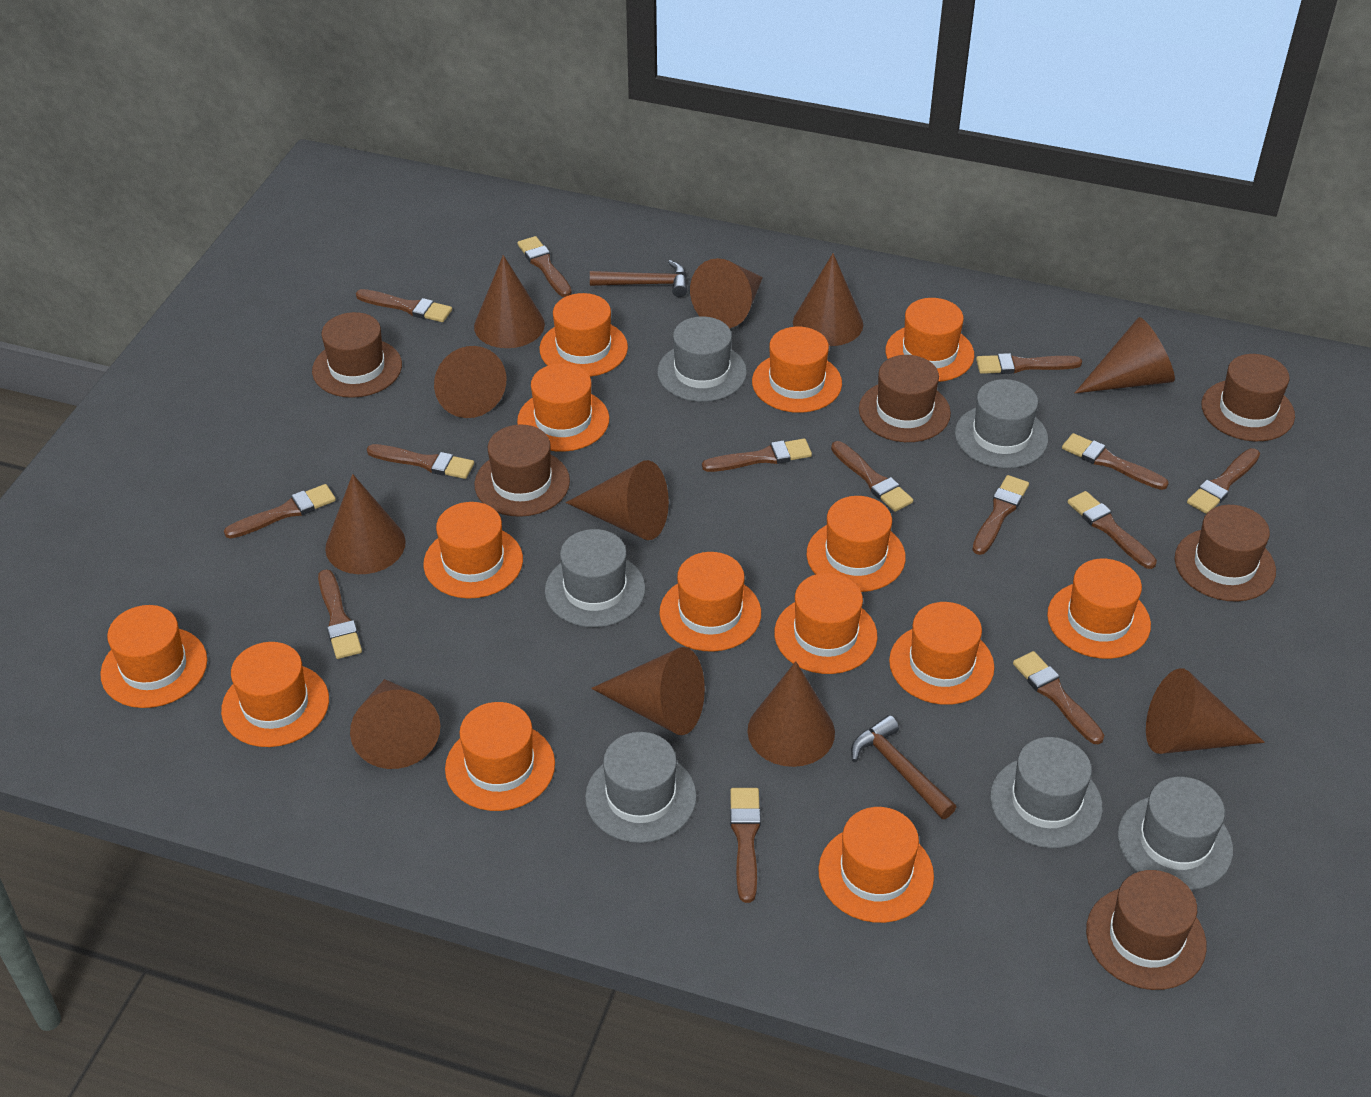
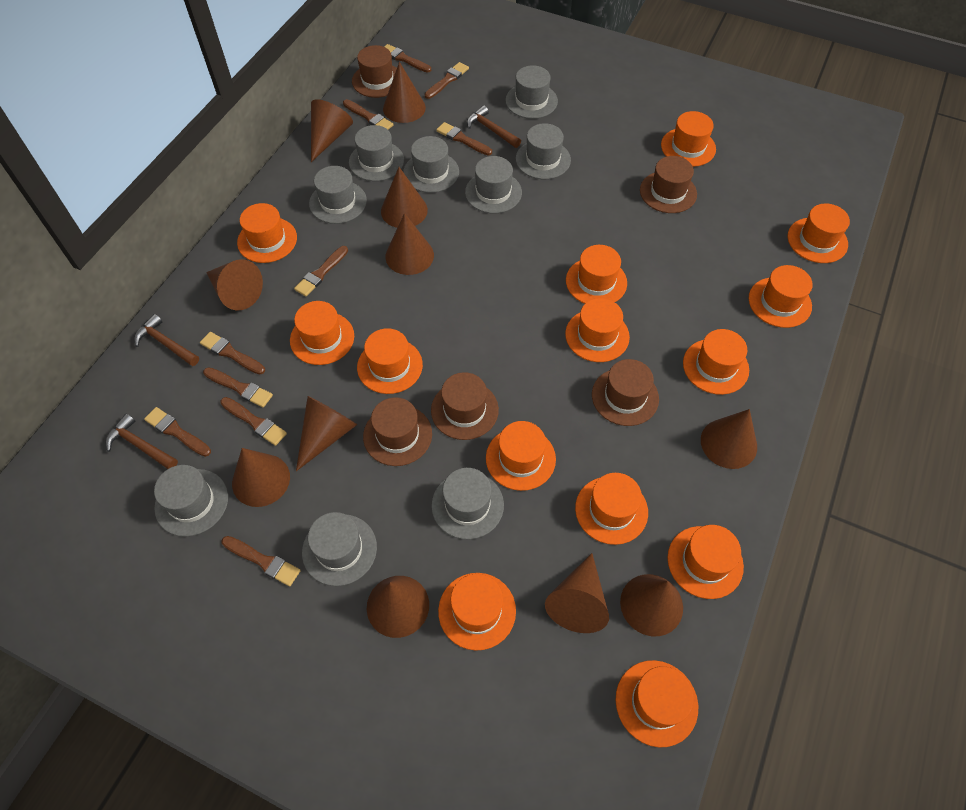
brown brush: [224,484,336,539] [318,569,362,659] [356,289,452,322] [367,444,474,479] [517,236,572,297] [702,439,812,472] [730,788,761,903] [831,441,913,512] [972,475,1029,555] [976,353,1082,374] [1013,651,1104,745] [1062,433,1169,490] [1068,491,1157,569] [1187,448,1260,514] = 14 -> [144,407,211,457] [200,332,265,375] [203,367,273,408] [220,397,287,446] [221,536,301,586] [294,246,348,296] [343,99,394,130] [384,44,431,73] [425,62,469,99] [436,122,492,155] = 10
brown hammer: [590,260,687,297] [851,715,956,819] = 2 -> [106,414,178,469] [134,314,199,366] [467,105,521,148] = 3
brown hat: [312,312,402,398] [474,424,570,517] [859,355,951,442] [1086,870,1207,990] [1175,505,1276,602] [1202,354,1295,441] = 6 -> [352,45,397,98] [363,397,432,466] [431,372,499,440] [592,359,659,426] [640,156,697,213] = 5
grey hat: [545,529,646,628] [585,732,697,843] [657,316,747,402] [955,379,1048,469] [990,737,1103,848] [1118,777,1233,890] = 6 -> [154,465,228,537] [302,512,377,586] [309,166,367,224] [349,125,404,181] [403,136,459,193] [431,468,504,540] [465,156,522,213] [505,65,558,119] [516,123,571,179] = 9

